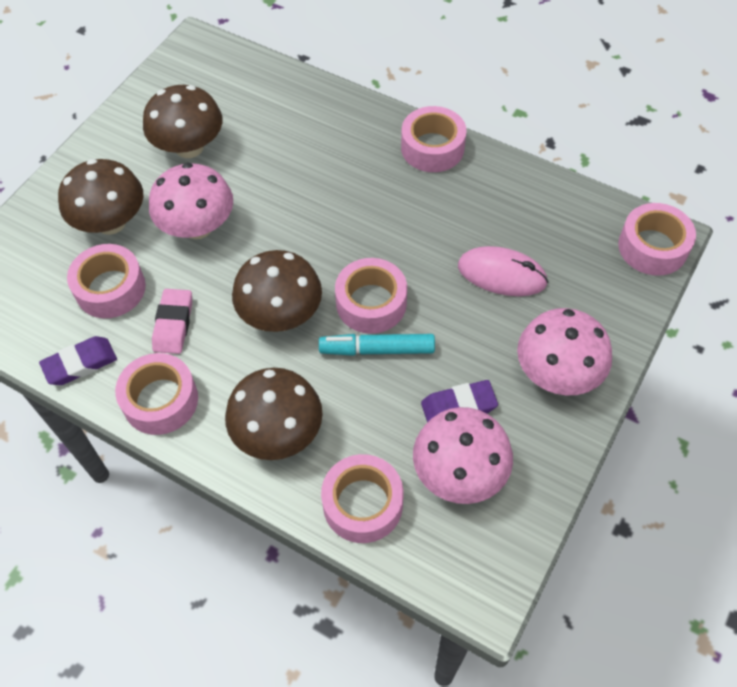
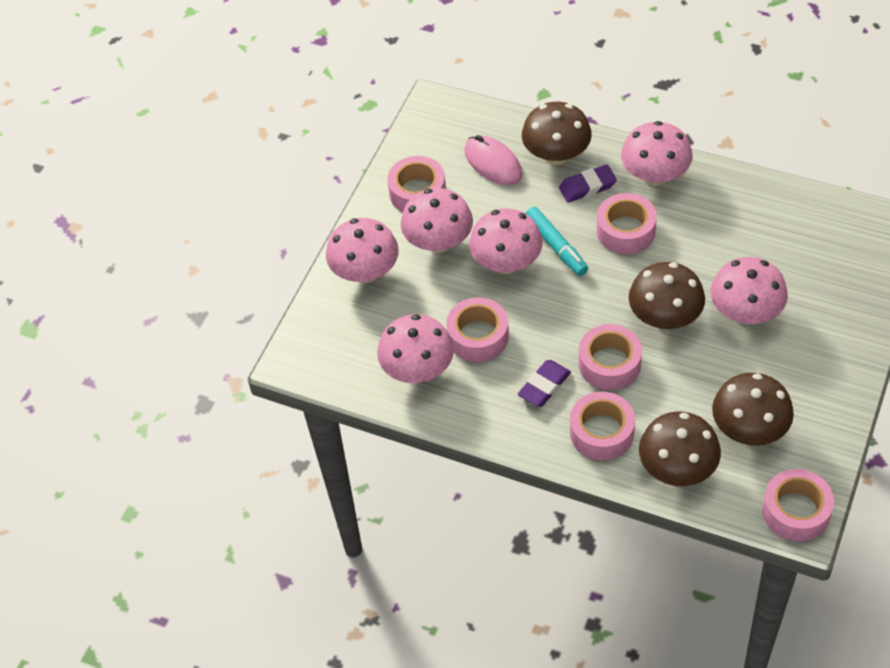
pink eraser: [152,289,192,354] = 1 -> none = 0
pink mushroom: [149,163,233,239] [413,407,513,504] [517,308,612,396] = 3 -> [326,218,399,283] [377,314,454,383] [401,188,473,253] [469,208,543,274] [621,121,693,186] [711,257,788,324] = 6

